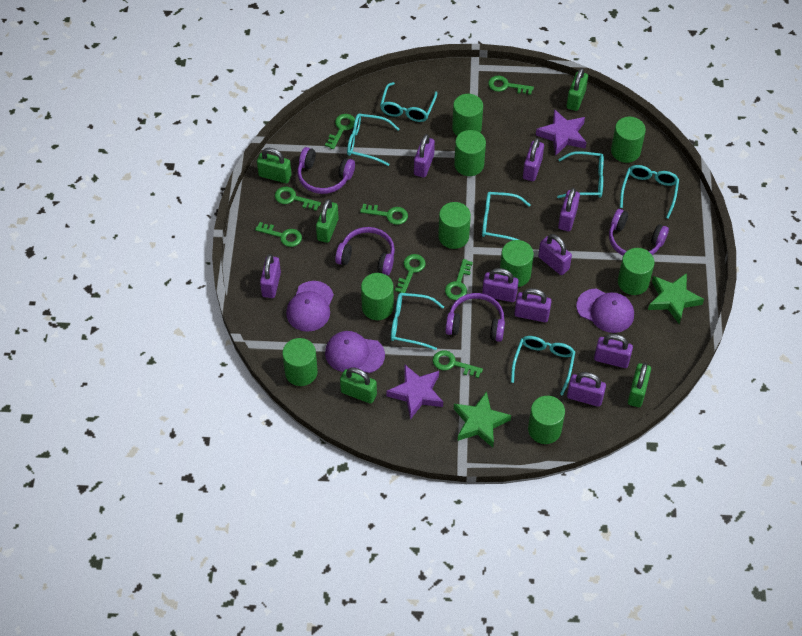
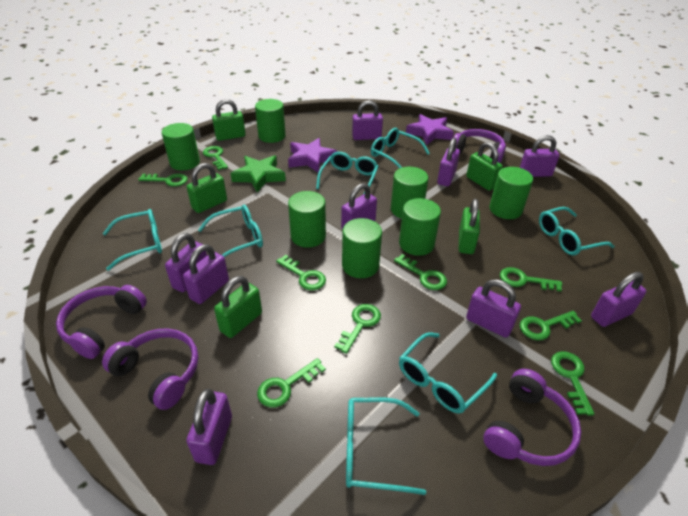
green cylinder: [282,338,318,386] [361,273,394,320] [438,202,471,249] [452,94,483,136] [454,130,486,176] [500,240,534,287] [528,396,565,444] [611,117,646,163] [618,248,655,295] = 9 -> [162,123,200,171] [255,99,286,143] [288,191,326,248] [342,218,382,278] [391,167,428,219] [399,198,441,256] [489,167,533,219] = 7
green key: [255,222,302,247] [275,187,321,211] [325,114,355,149] [360,204,408,225] [395,254,426,293] [433,350,483,378] [445,259,473,300] [488,76,534,95] = 8 -> [138,173,188,187] [203,146,228,170] [257,358,326,408] [276,255,326,290] [334,304,381,354] [394,254,447,290] [500,267,562,292] [520,311,582,340] [551,351,594,416] = 9
green star: [454,391,511,448] [648,273,704,324] = 2 -> [230,155,286,192] = 1
purple cap: [286,281,334,332] [325,331,385,373] [576,289,634,333] = 3 -> none = 0

